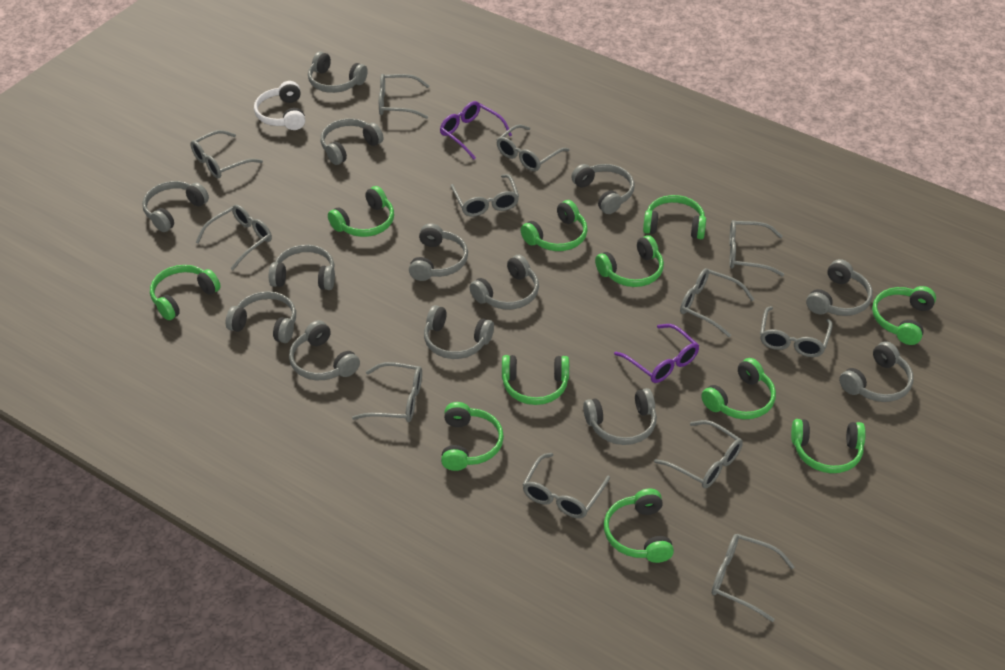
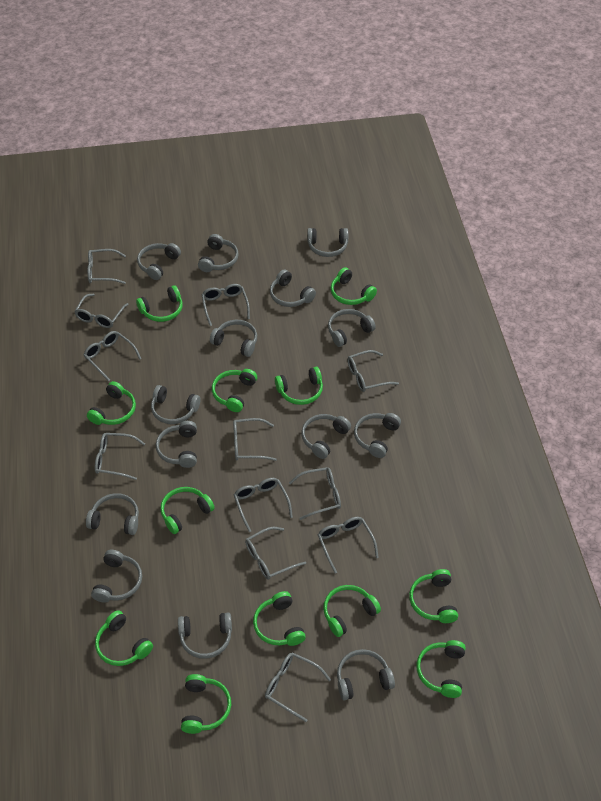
green headphones: [150,265,221,320] [328,186,394,237] [441,402,504,471] [502,355,569,405] [521,200,588,251] [595,235,664,287] [604,488,674,563] [643,195,706,239] [701,358,776,419] [791,419,866,473] [872,286,936,345] = 11 -> [87,381,136,425] [95,610,153,666] [136,285,183,322] [160,487,215,534] [181,674,231,734] [212,369,257,412] [253,591,306,646] [275,367,323,405] [323,585,381,637] [331,267,377,305] [409,569,458,623] [416,640,466,698] = 12
grey headphones: [142,181,209,232] [226,291,296,343] [269,245,335,290] [289,320,360,380] [308,51,368,93] [320,118,383,165] [409,223,468,281] [424,305,494,359] [469,255,539,310] [571,164,635,214] [583,388,657,445] [806,259,873,316] [839,341,913,402] = 13 -> [86,493,139,535] [91,550,142,603] [137,243,181,280] [151,385,200,424] [156,421,197,468] [178,612,232,659] [198,234,239,272] [210,320,257,357] [270,269,316,307] [301,414,351,459] [307,228,348,257] [328,309,376,347] [337,649,395,701] [354,413,401,458] = 14
purple glasses: [440,101,512,159] [614,324,699,383] = 2 -> none = 0
white headphones: [254,81,305,130] = 1 -> none = 0

